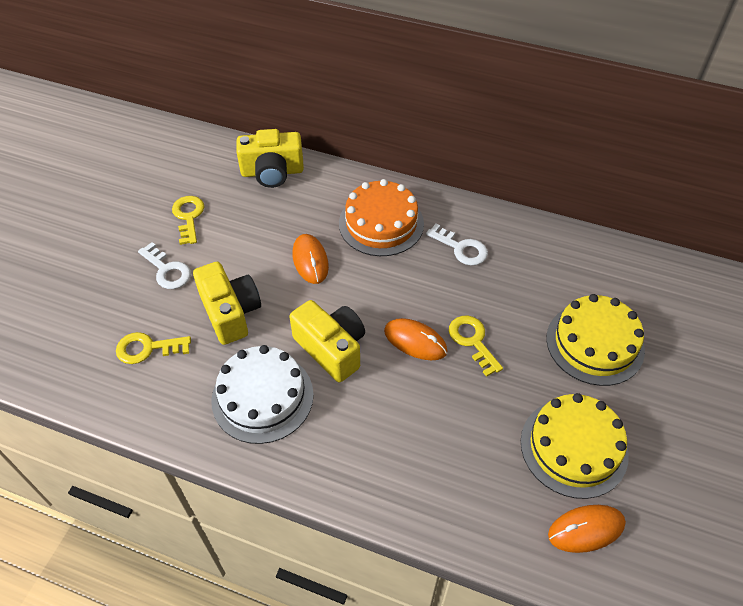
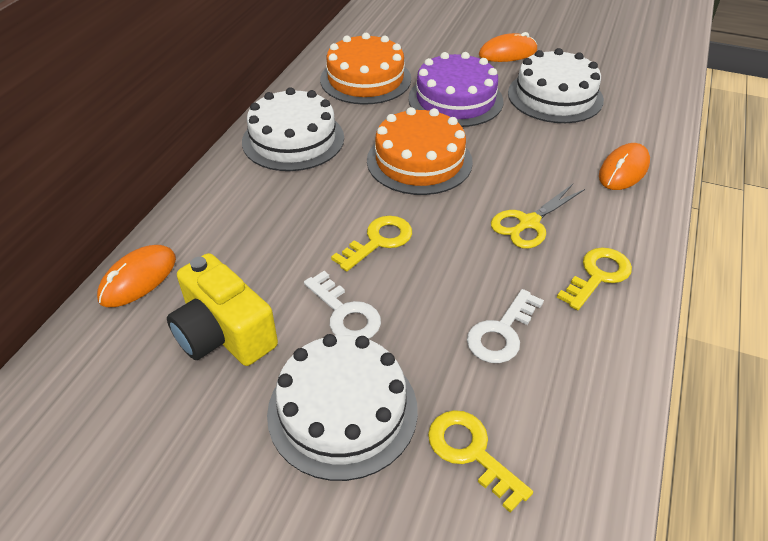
orange cake: [339,179,424,256] = 1 -> [320,33,411,105] [367,107,473,195] = 2
purple cake: none = 0 -> [408,52,503,127] = 1
white cake: [211,345,314,444] = 1 -> [242,87,344,171] [267,334,418,481] [508,48,604,123] = 3
yellow cake: [521,393,629,499] [546,294,645,386] = 2 -> none = 0
yellow camera: [193,262,261,345] [236,129,304,188] [290,300,365,382] = 3 -> [167,253,278,366] = 1
yellow scissors: none = 0 -> [491,184,585,249] = 1

